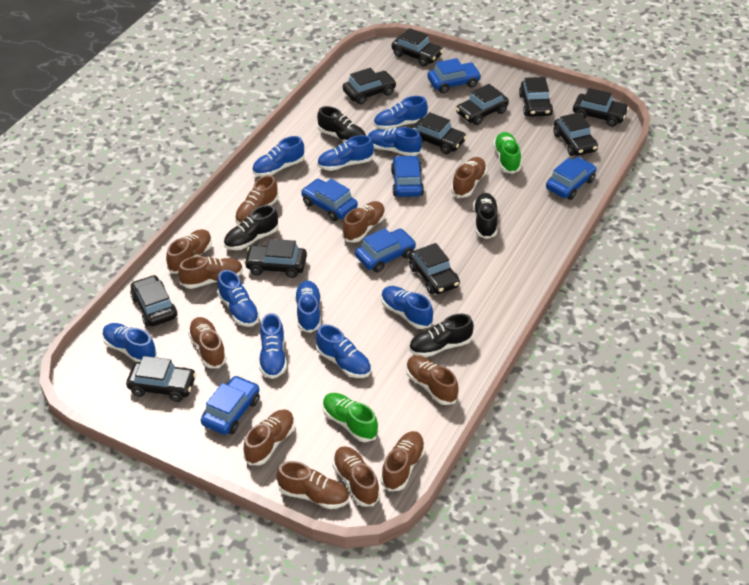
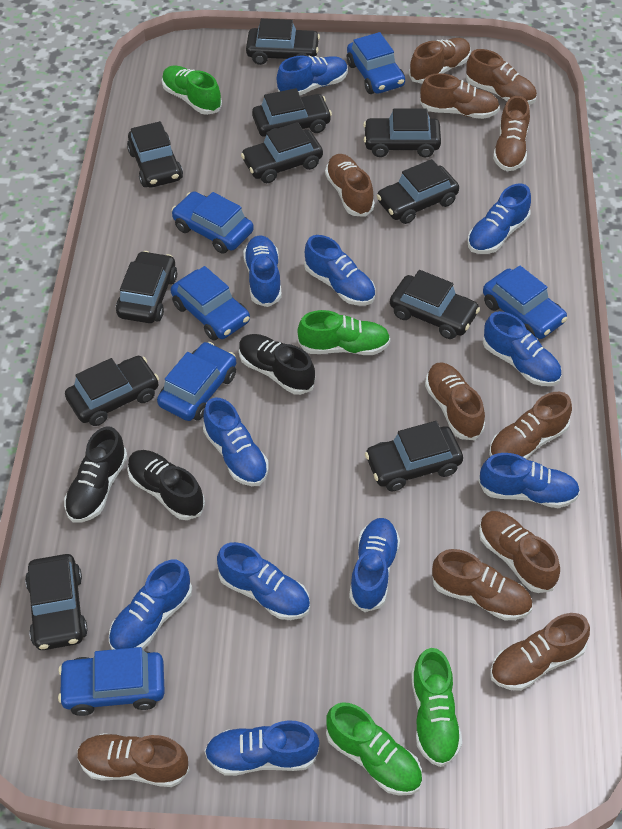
black shoe: [224,205,279,250] [317,106,366,142] [409,314,474,357] [473,193,498,239] = 4 -> [64,426,128,523] [127,450,205,520] [239,334,315,395] = 3
blue shoe: [102,323,157,362] [217,270,260,327] [252,136,304,177] [259,313,287,379] [295,281,321,333] [316,324,371,378] [317,135,374,171] [368,127,422,156] [374,96,428,130] [381,286,433,329] = 10 -> [109,560,192,650] [203,397,268,486] [204,720,319,776] [217,542,310,620] [243,235,282,307] [277,55,348,95] [304,235,375,306] [349,518,400,612] [467,184,531,254] [478,453,580,508] [483,311,562,386] = 11
green shoe: [322,393,378,442] [493,132,521,174] = 2 -> [162,65,222,115] [297,310,391,355] [326,702,422,795] [411,648,462,767] = 4

